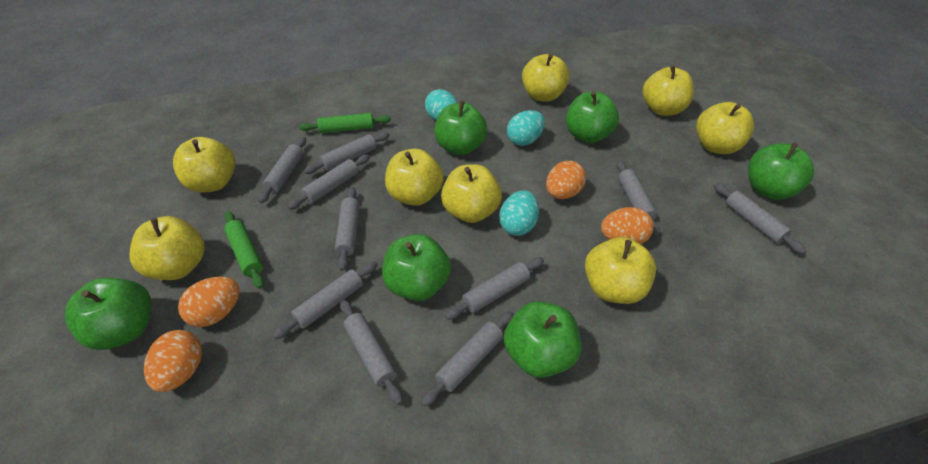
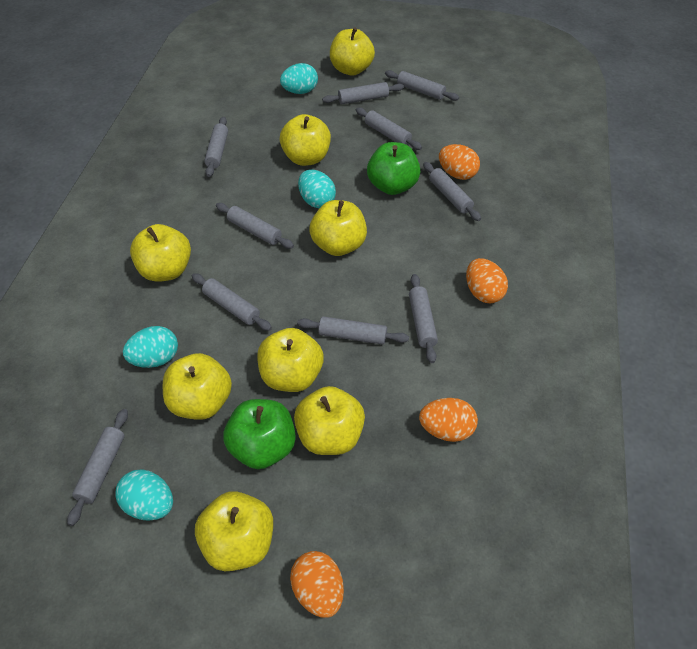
green apple: [65,278,152,350] [382,234,451,301] [434,101,488,155] [504,301,581,378] [566,91,619,143] [748,143,814,200] = 6 -> [223,399,296,469] [367,142,420,195] = 2
green rolling pin: [224,211,264,289] [299,113,391,133] = 2 -> none = 0
turquoise egg: [425,89,458,120] [499,190,539,236] [507,110,545,146] = 3 -> [115,470,173,521] [123,326,178,368] [280,63,318,94] [298,170,336,208] = 4

